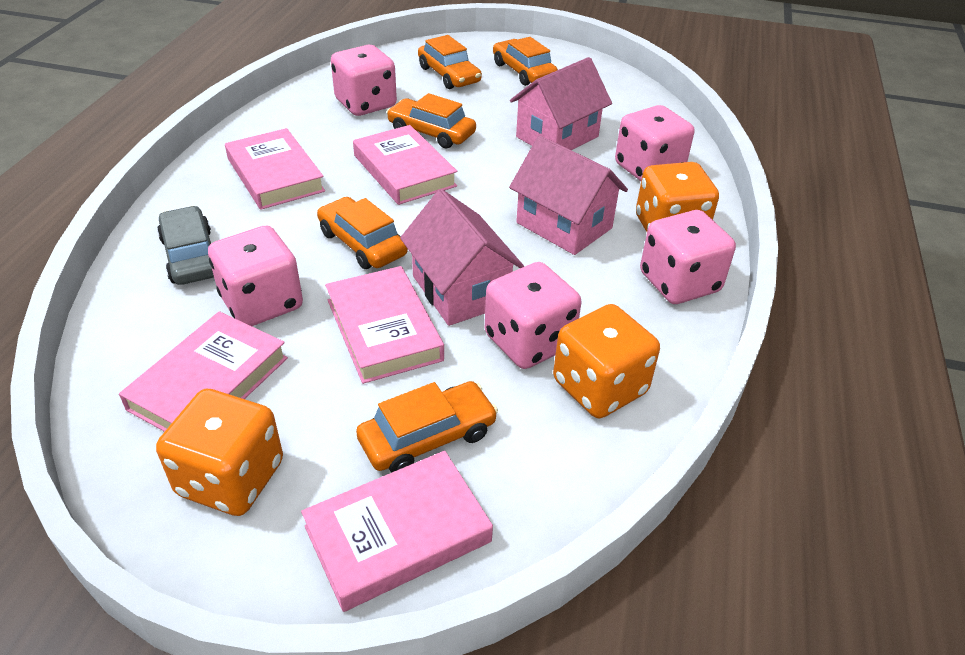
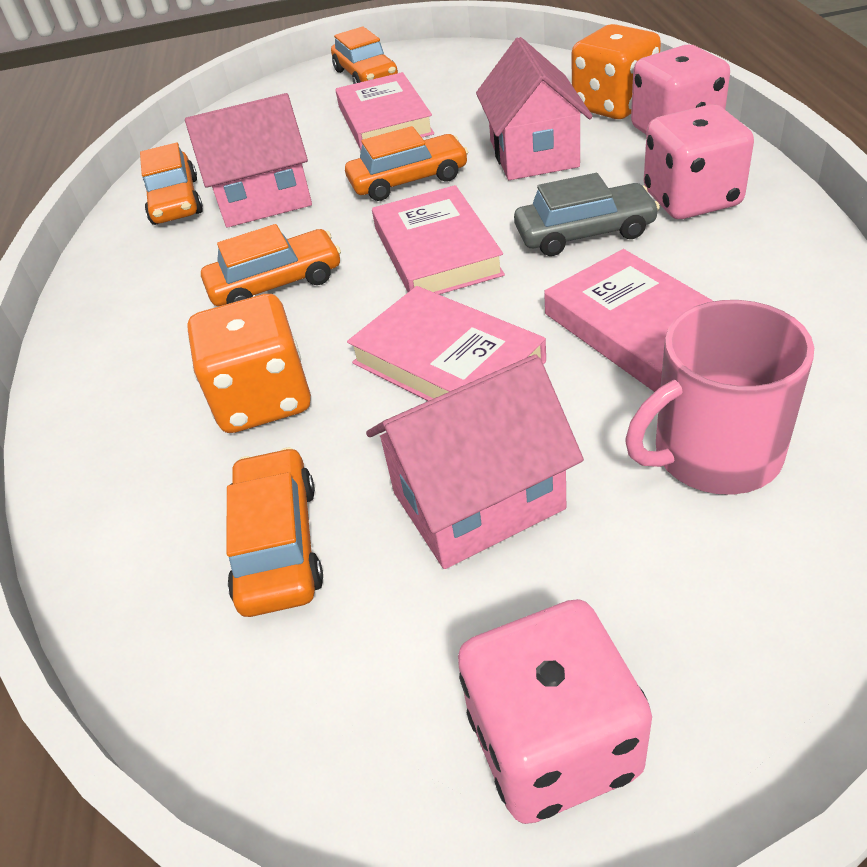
orange dice: [156,389,283,516] [553,304,660,418] [636,162,719,232] = 3 -> [187,294,311,433] [572,24,661,119] = 2
pink book: [119,311,288,432] [225,128,325,210] [301,451,493,612] [325,266,444,384] [353,125,457,205] = 5 -> [335,72,434,150] [347,286,546,401] [372,185,505,294] [544,249,713,392] = 4
pink dice: [208,226,303,326] [331,45,397,116] [485,262,582,369] [615,105,694,181] [640,210,736,304] = 5 -> [458,599,652,824] [631,45,730,134] [644,104,754,219] = 3
pink mug: none = 0 -> [625,300,814,495] = 1

